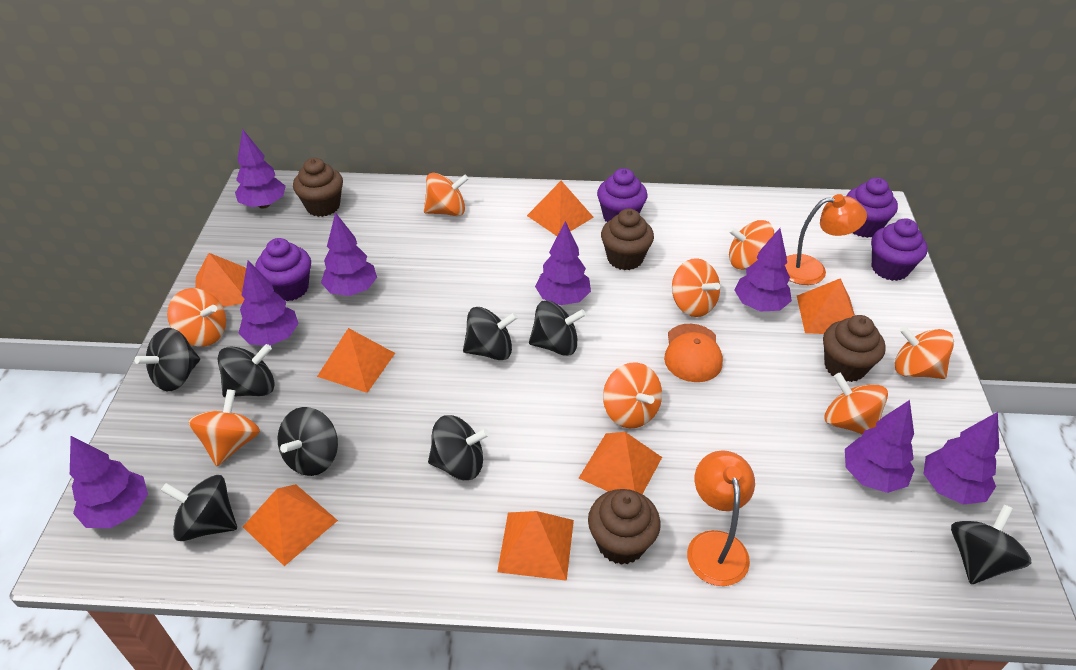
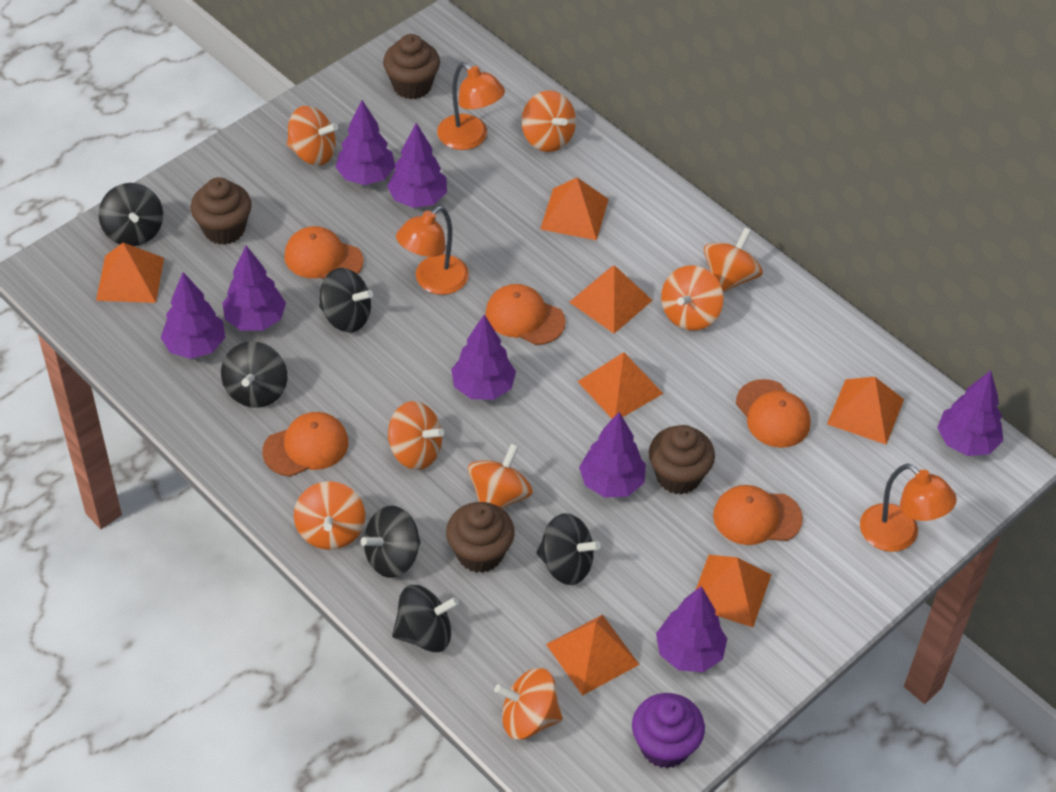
black spinning top: [135,328,200,391] [161,475,237,541] [218,344,274,397] [277,407,338,476] [428,415,489,480] [463,307,518,360] [529,300,586,356] [951,505,1031,584] = 8 -> [99,183,163,246] [221,341,287,408] [319,268,373,333] [361,506,421,578] [392,585,459,652] [537,513,601,585] = 6
orange cap: [664,324,723,382] = 1 -> [262,412,348,477] [284,226,364,279] [485,284,566,345] [713,485,803,545] [736,379,811,448] = 5
orange lamp: [687,450,755,586] [785,194,867,285] = 2 -> [396,206,469,295] [437,62,505,150] [860,463,957,552] = 3
purple cupcake: [255,238,311,301] [597,168,647,222] [846,177,898,238] [871,218,928,281] = 4 -> [632,693,705,768] = 1

